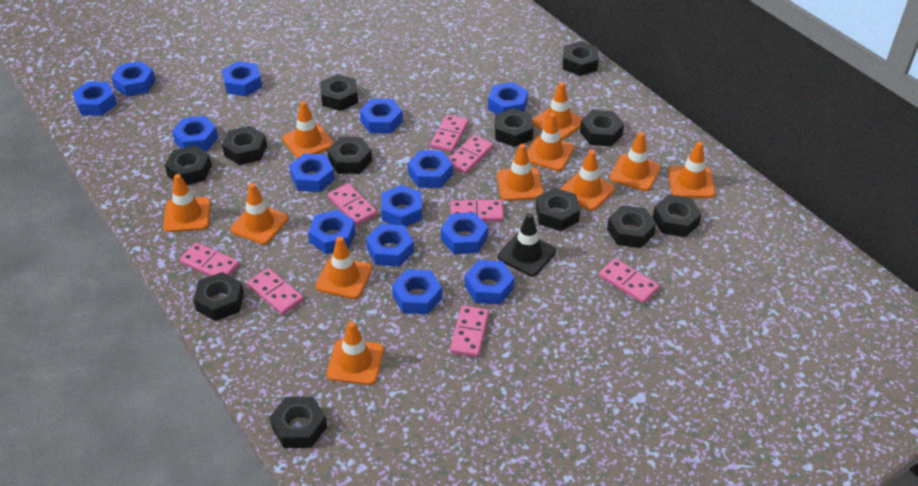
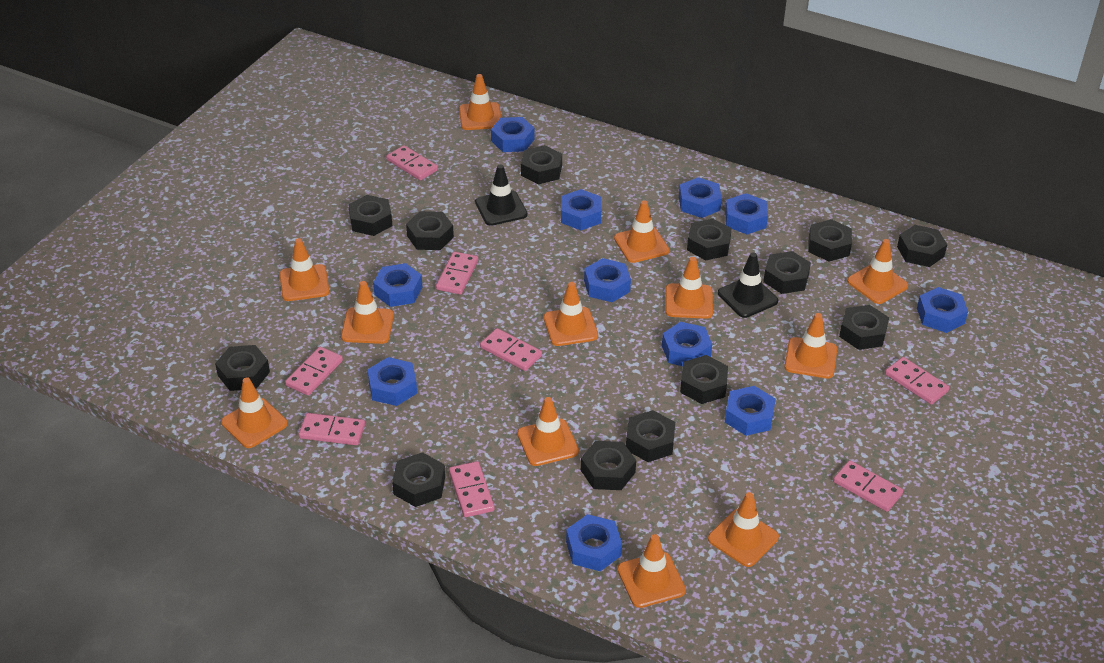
black nut: [165,145,212,185] [193,272,244,321] [222,126,267,165] [269,397,327,448] [320,74,358,111] [327,137,372,174] [495,108,533,147] [536,188,580,231] [563,41,599,76] [580,110,624,146] [607,205,656,248] [653,194,702,237] = 12 -> [215,345,270,391] [348,195,392,236] [392,452,445,507] [406,211,454,250] [521,145,562,184] [581,441,636,490] [626,410,675,462] [680,355,728,404] [687,219,732,260] [763,251,811,294] [808,219,852,262] [839,305,889,350] [897,225,947,267] = 13
black traffic cone: [498,213,556,276] = 1 -> [475,165,528,226] [718,253,778,318] = 2
blue nut: [72,82,117,116] [111,61,155,97] [172,116,218,151] [222,61,262,96] [289,153,335,192] [308,210,356,254] [360,99,403,134] [366,224,414,267] [381,185,422,227] [392,269,442,314] [408,150,453,188] [441,212,488,254] [465,260,514,305] [488,82,528,114] = 14 -> [367,357,417,406] [373,263,422,307] [491,117,534,152] [561,189,601,230] [566,514,622,571] [584,258,631,302] [662,322,712,366] [679,177,722,218] [725,193,768,235] [725,386,776,436] [917,287,968,333] = 11
orange traffic cone: [163,174,211,232] [230,183,288,245] [282,101,334,159] [316,237,372,299] [327,321,384,385] [497,144,544,201] [527,113,574,171] [533,82,583,140] [560,150,615,211] [610,132,661,191] [668,142,715,198] = 11 -> [221,377,288,448] [279,238,330,301] [341,281,394,344] [459,74,501,130] [517,397,579,466] [544,282,598,346] [614,200,670,263] [617,534,686,608] [665,257,713,319] [708,492,779,567] [784,313,837,379] [847,239,908,304] = 12

